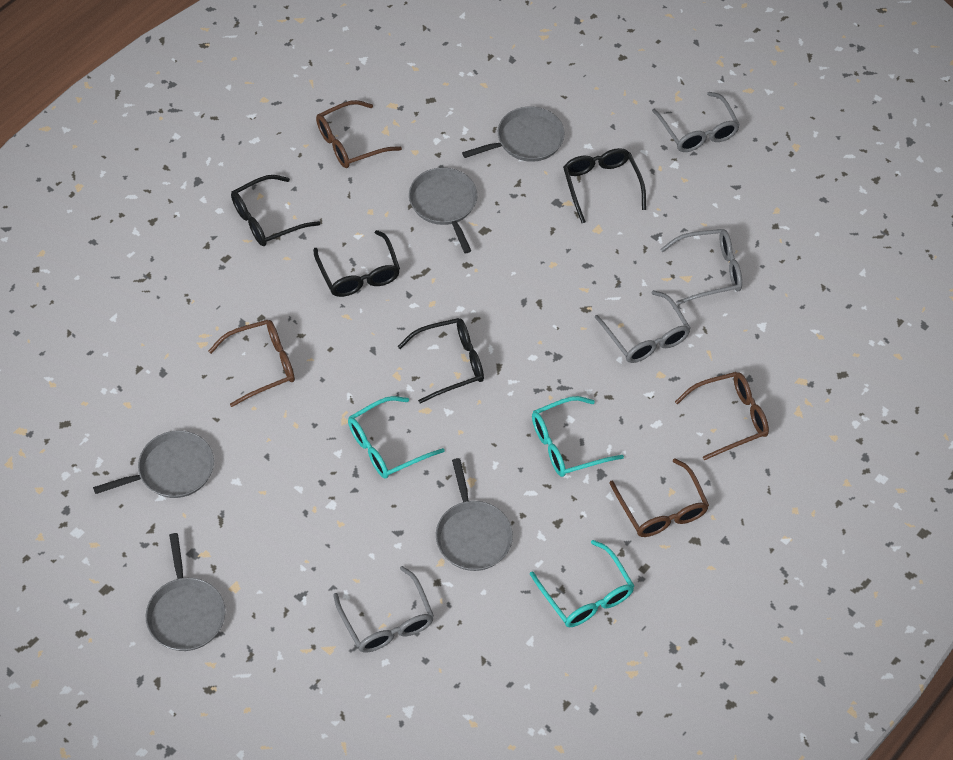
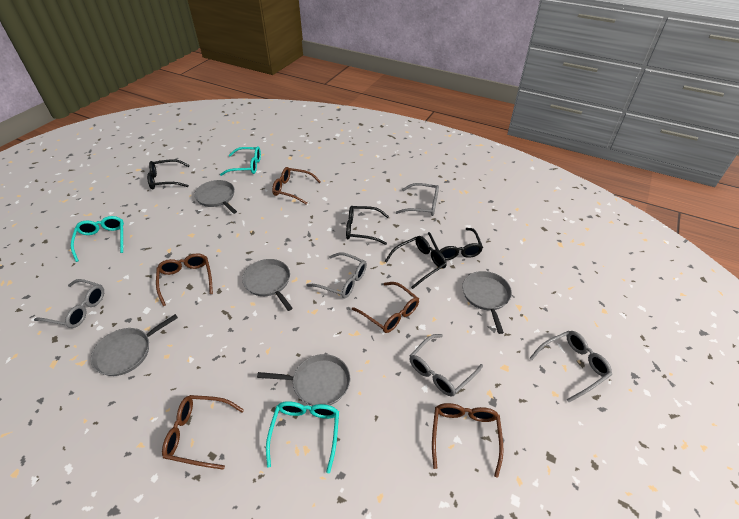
brown glasses: [208,320,295,407] [316,100,402,168] [610,458,709,537] [675,372,769,460] = 4 -> [156,253,213,306] [162,395,244,470] [272,167,321,205] [352,282,419,333] [432,403,504,478] = 5
grey glasses: [333,566,434,653] [595,290,691,363] [652,92,740,152] [660,229,742,305] = 4 -> [34,279,104,328] [306,252,367,298] [396,183,439,216] [409,334,483,397] [529,331,612,402] = 5

